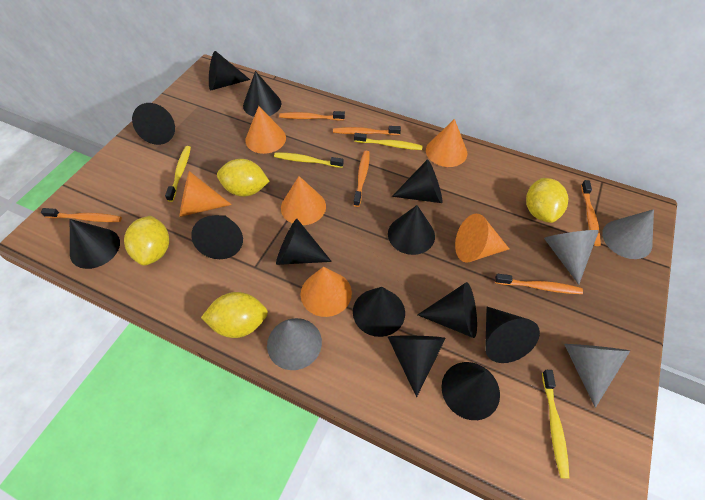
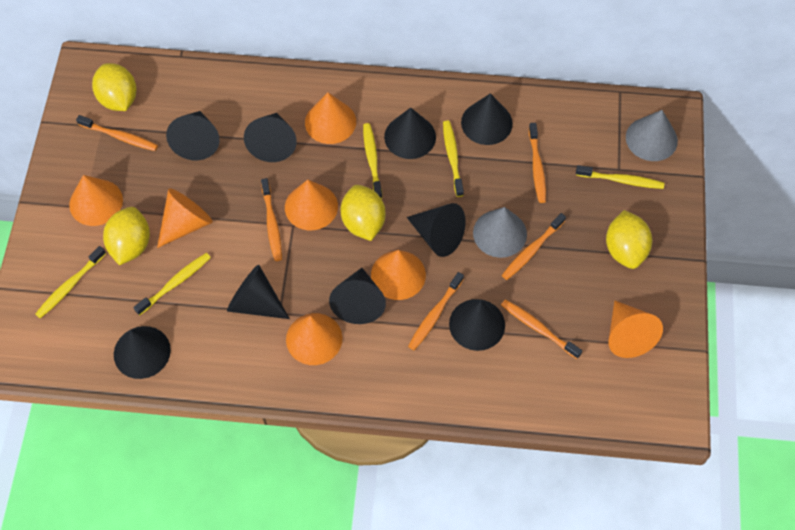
black cone: [70,219,120,269] [132,103,175,145] [191,215,243,259] [209,51,250,90] [243,71,281,117] [276,219,332,265] [353,287,405,337] [388,205,435,255] [388,336,446,397] [392,159,442,203] [418,282,477,338] [441,362,500,420] [485,307,540,363] = 13 -> [114,326,171,379] [166,111,220,160] [227,265,290,319] [244,113,297,162] [329,268,386,324] [384,108,436,159] [407,203,466,257] [449,299,505,351] [461,93,513,145] = 9
grey cone: [267,318,322,370] [544,230,599,285] [564,344,630,408] [602,209,654,259] = 4 -> [473,207,527,258] [626,110,678,161] = 2
orange cone: [179,171,232,217] [245,106,286,154] [281,176,326,225] [301,267,352,317] [426,119,467,167] [455,214,509,263] = 6 -> [69,175,123,226] [157,188,213,248] [285,180,338,230] [286,313,342,365] [305,93,356,144] [371,250,426,300] [609,301,663,358] = 7
yellow toothbrush: [165,146,191,202] [274,152,344,168] [354,133,423,150] [542,370,569,479] = 4 -> [35,246,106,318] [133,253,211,316] [363,123,382,199] [443,121,464,197] [576,165,664,189] = 5

